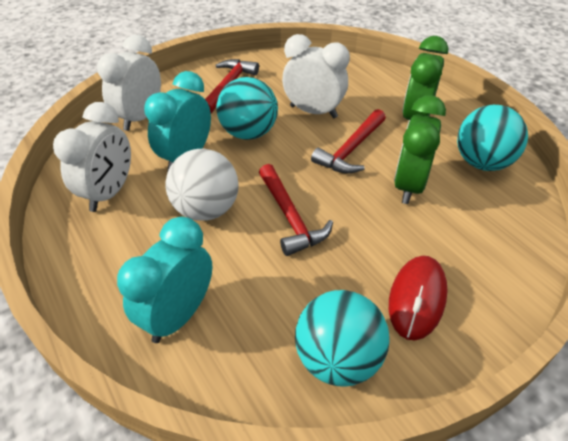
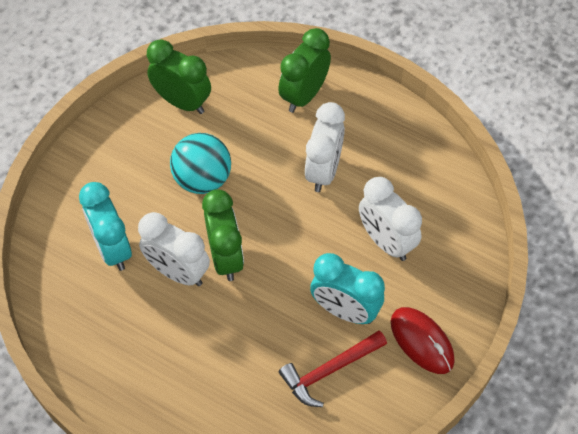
green clock: [394,95,446,204] [402,36,448,120] = 2 -> [147,39,211,114] [202,189,244,281] [278,28,331,113] = 3
red hammer: [205,59,259,113] [259,164,333,256] [311,109,386,174] = 3 -> [279,330,387,407] = 1
turquoise ball: [216,77,278,140] [295,290,389,387] [457,105,528,171] = 3 -> [170,133,231,194] = 1
white ball: [166,149,239,221] = 1 -> none = 0

